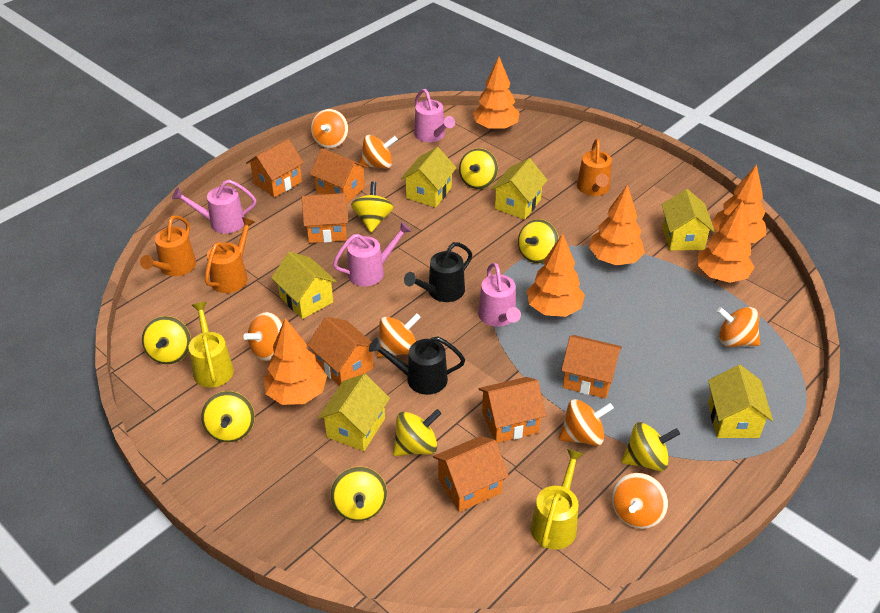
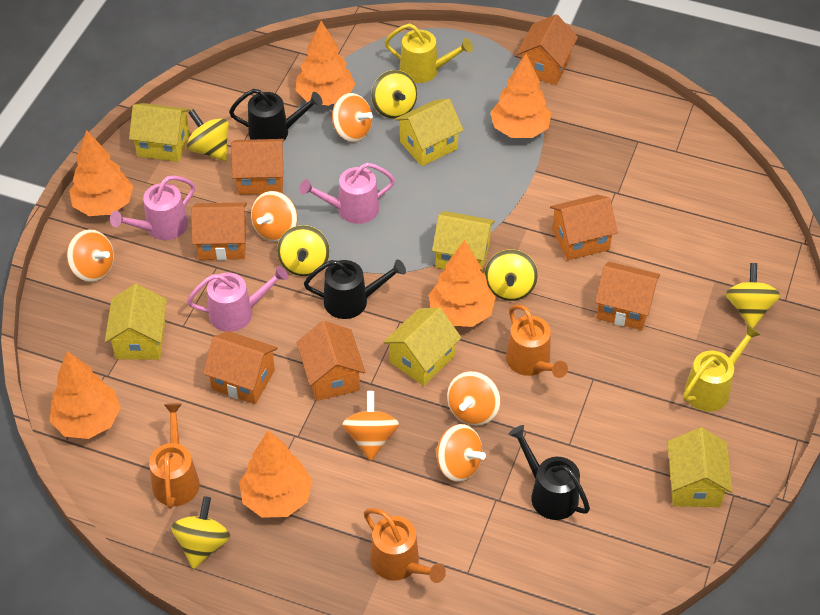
black watering can: [369,337,465,395] [404,242,472,302] = 2 -> [229,89,323,140] [304,259,406,319] [508,425,590,520] = 3
orange spinning top: [243,312,283,361] [311,109,348,148] [359,135,398,169] [377,313,421,357] [559,399,614,446] [611,473,668,529] [717,307,760,347] = 7 -> [67,229,114,282] [251,191,297,242] [332,93,373,142] [342,391,399,461] [435,424,486,482] [447,371,500,426] = 6
pink watering can: [172,180,256,233] [333,222,411,286] [414,89,455,142] [478,263,521,327] = 4 -> [110,176,195,240] [187,266,288,332] [300,163,395,224] = 3
yellow spinning top: [142,316,191,364] [201,391,255,442] [330,467,387,521] [351,181,393,232] [393,409,442,456] [459,148,498,189] [518,219,559,263] [621,422,680,471] = 8 -> [171,496,230,569] [187,109,229,161] [277,225,330,276] [371,70,418,119] [485,249,538,301] [726,263,780,328] = 6

